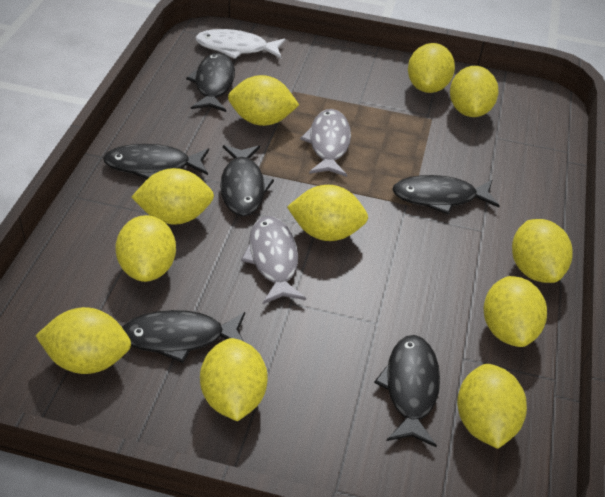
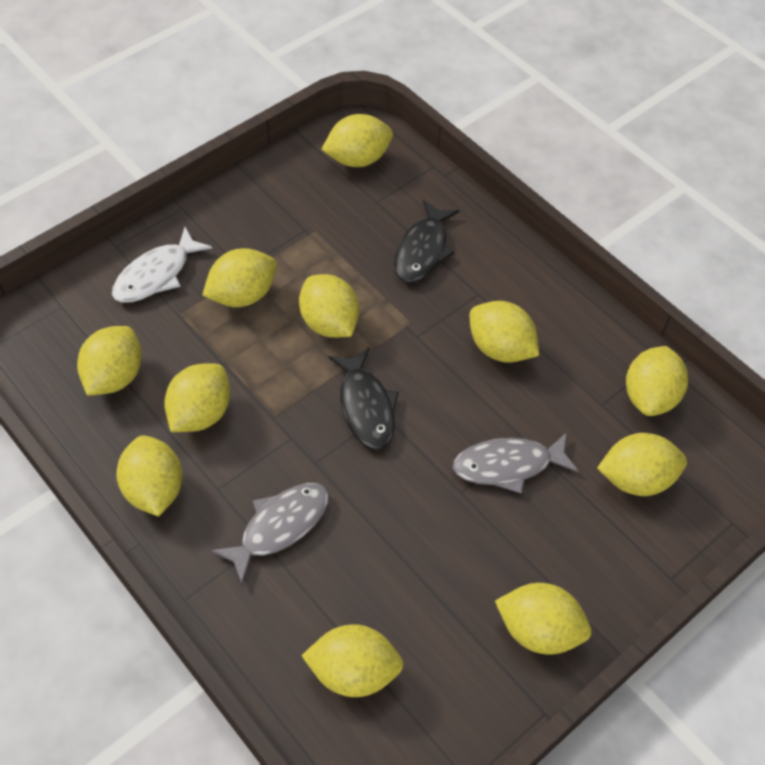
black fish: [103,144,209,179] [122,310,245,363] [186,52,235,112] [220,145,274,217] [374,335,440,447] [392,175,500,215] = 6 -> [328,347,399,450] [394,200,460,283] = 2

